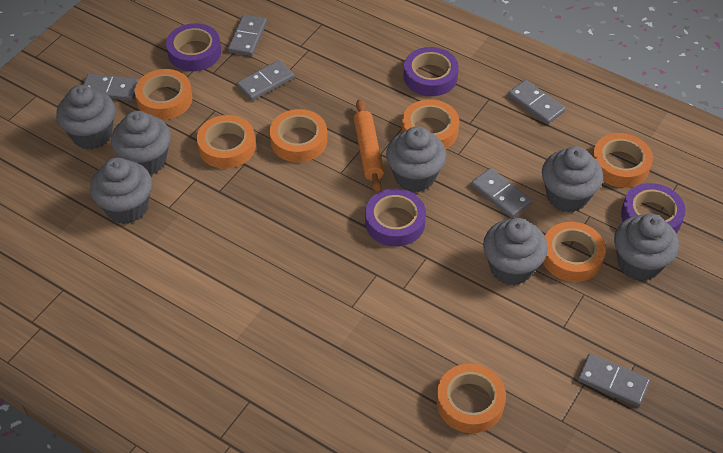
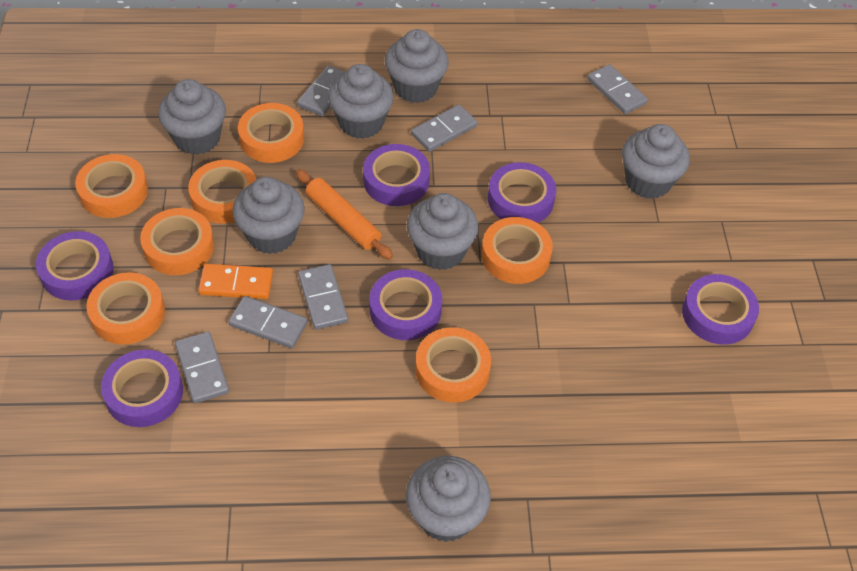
orange domino: none = 0 -> [198,264,273,299] = 1
purple tape: [166,23,221,71] [365,189,426,247] [404,47,459,96] [621,183,686,233] = 4 -> [36,231,114,301] [101,349,183,427] [363,144,430,206] [369,269,442,340] [488,162,556,223] [682,274,759,345] = 6

